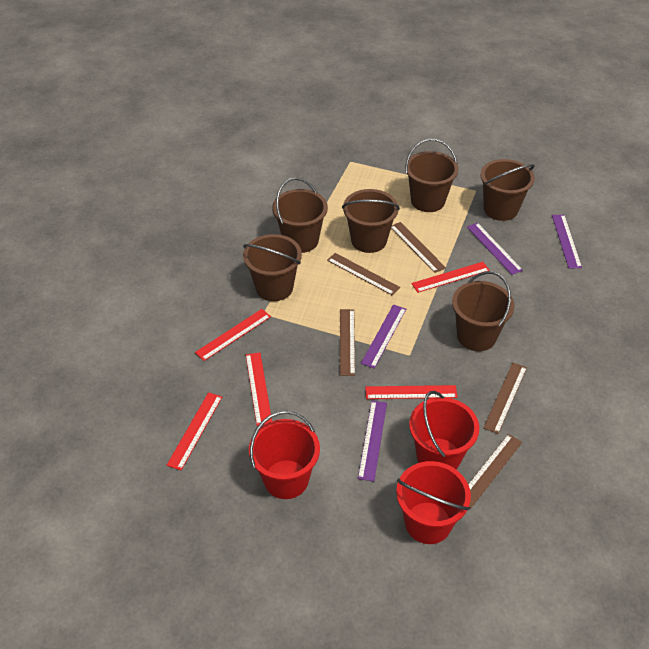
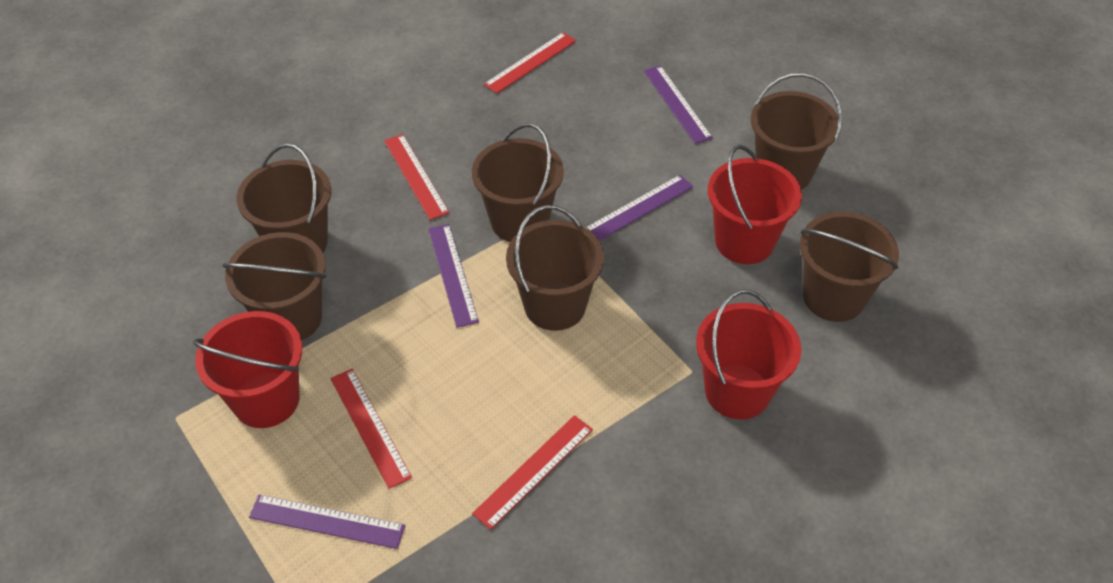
brown ruler: [327,253,400,296] [340,309,355,376] [391,222,446,273] [468,434,522,508] [483,363,527,434] = 5 -> none = 0
red ruler: [167,392,222,470] [195,309,271,361] [246,352,272,426] [365,385,458,399] [411,262,490,293] = 5 -> [330,369,412,489] [384,134,449,220] [472,415,593,530] [484,32,576,94] = 4

